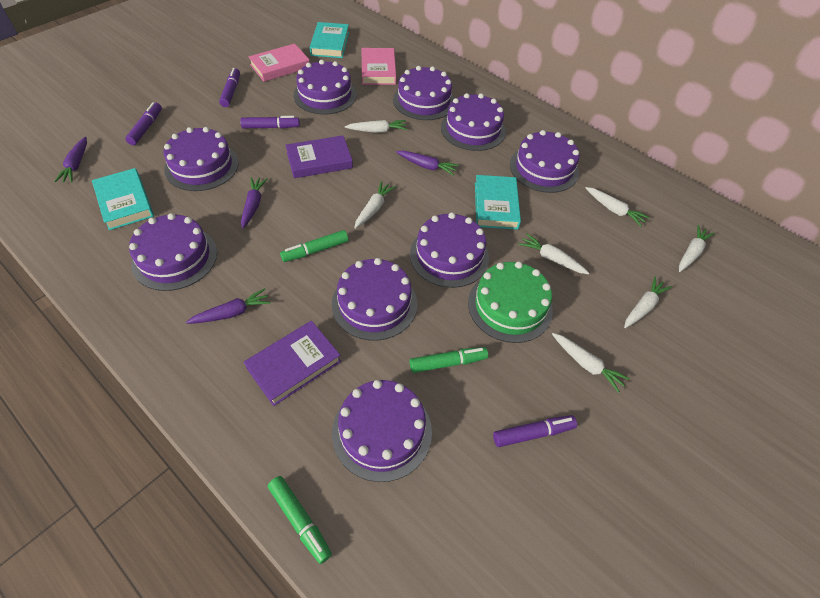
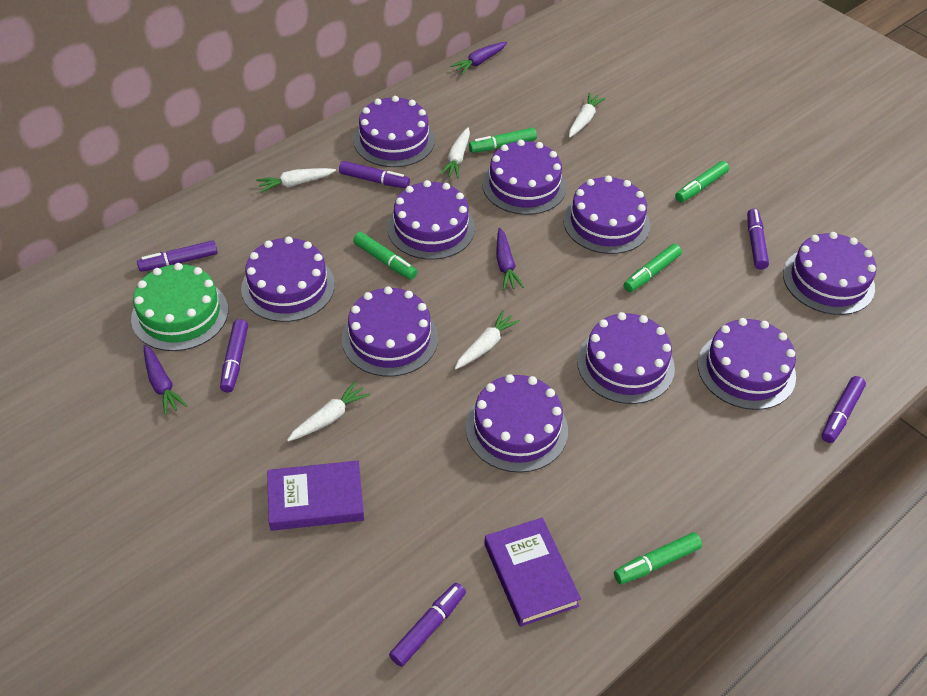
green marker: [268,476,332,564] [280,230,348,262] [410,347,488,373] = 3 -> [353,232,417,280] [469,128,537,153] [614,532,702,584] [624,244,682,292] [675,161,729,202] = 5
pink book: [248,44,310,82] [362,48,396,85] = 2 -> none = 0
purple cake: [129,213,217,291] [163,127,239,191] [294,60,357,115] [332,258,417,341] [332,380,432,482] [393,66,455,120] [410,212,489,288] [441,93,506,151] [510,130,579,193] = 9 -> [241,236,335,322] [342,287,438,377] [353,96,435,167] [387,180,475,260] [466,374,568,473] [482,140,566,215] [563,175,650,254] [577,312,675,404] [698,318,796,410] [783,232,876,315] = 10
purple carrot: [54,137,87,182] [186,288,271,324] [241,177,267,229] [396,151,459,176] = 4 -> [144,345,188,415] [451,42,507,74] [497,228,524,290] = 3
purple marker: [125,102,162,145] [219,68,240,107] [240,116,300,128] [493,415,577,447] = 4 -> [137,240,218,272] [220,319,248,393] [339,161,410,188] [389,583,466,667] [747,209,769,270] [822,376,866,443] = 6
turquoise book: [92,168,154,230] [310,22,349,58] [475,175,521,230] = 3 -> none = 0
white carrot: [345,120,407,133] [354,181,396,229] [518,233,589,274] [552,333,630,393] [586,187,650,227] [624,276,672,328] [679,225,715,272] = 7 -> [256,168,336,193] [287,381,370,442] [440,127,470,178] [455,310,520,369] [569,93,606,138] = 5

